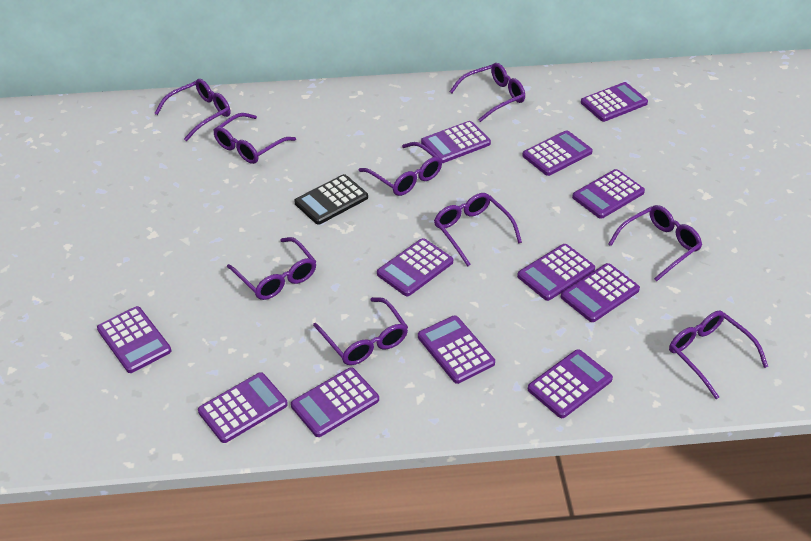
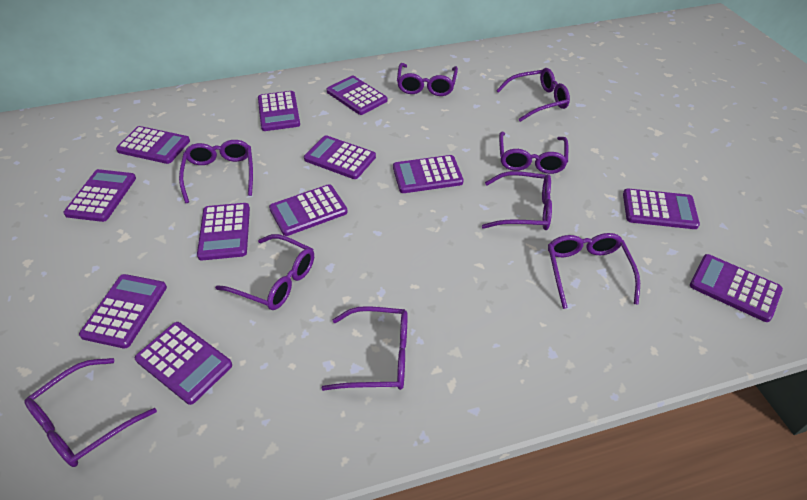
black calculator: [294,174,368,225] = 1 -> none = 0

